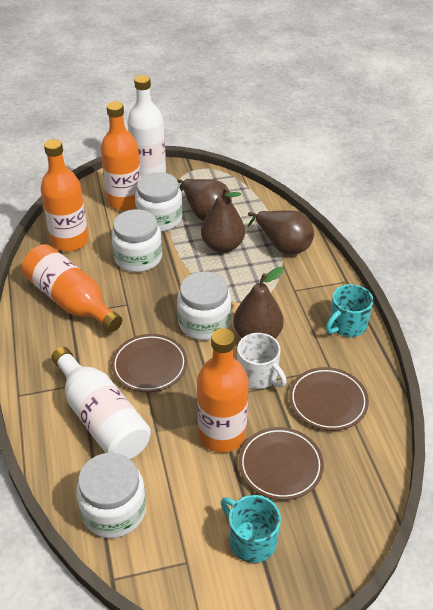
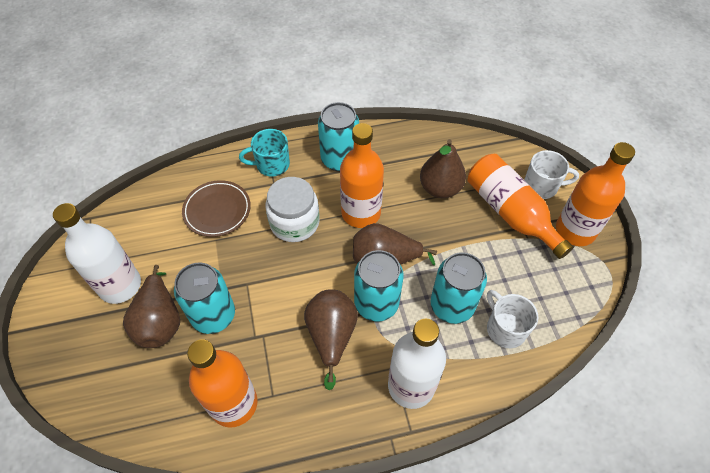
brown plate: [111,334,187,392] [239,427,324,500] [289,367,369,431] = 3 -> [182,180,251,237] = 1
turquoise can: none = 0 -> [174,263,235,334] [318,102,359,171] [354,250,404,321] [430,252,487,324] = 4
turquoise mug: [221,495,281,563] [326,284,373,337] = 2 -> [239,129,290,177] = 1
white jar: [76,453,146,538] [111,209,162,272] [135,172,183,232] [177,271,231,340] = 4 -> [266,177,320,242] = 1
white mug: [237,333,287,389] = 1 -> [487,290,538,348] [524,150,579,199] = 2

